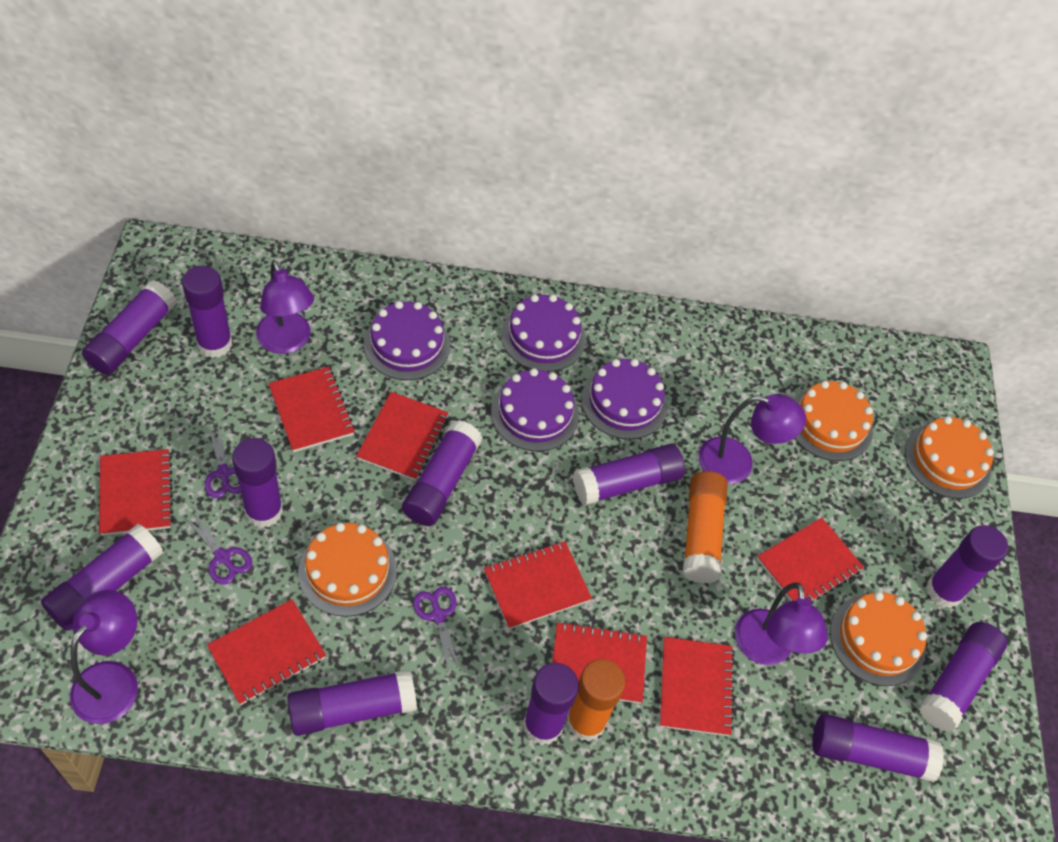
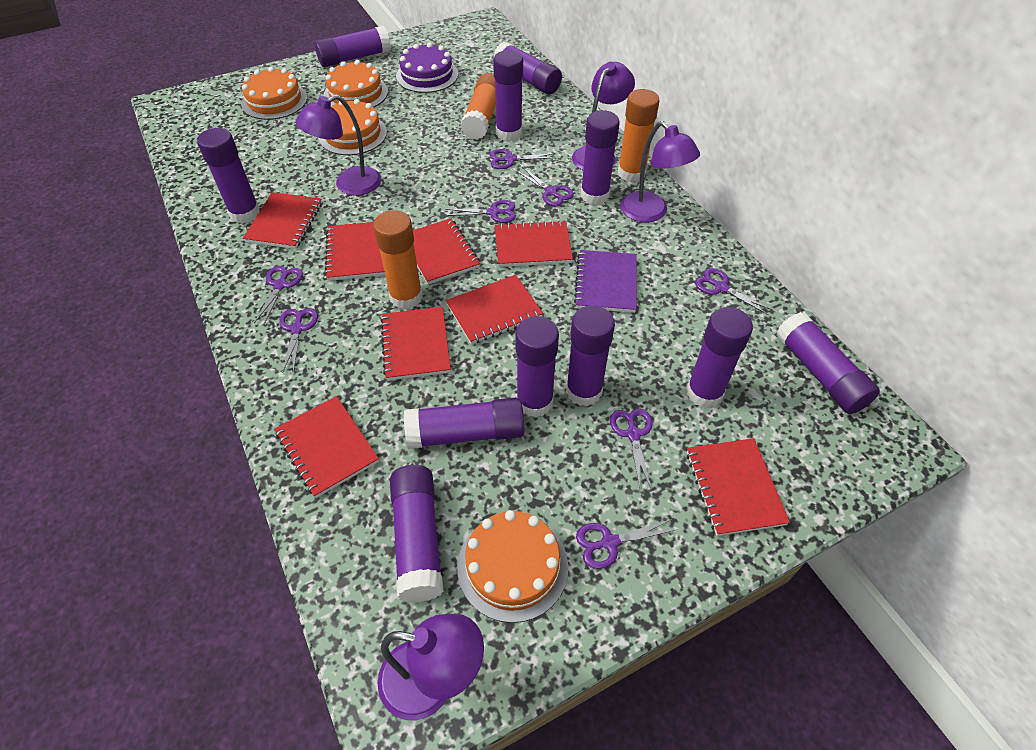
orange glue stick: [566,659,626,741] [683,471,728,584] = 2 -> [373,210,423,310] [461,73,496,140] [618,89,660,182] = 3
purple cake: [364,301,450,380] [491,368,579,451] [501,294,586,372] [582,359,668,439] = 4 -> [396,43,458,93] = 1
purple notebook: none = 0 -> [574,250,637,313] = 1
purple scissors: [183,509,252,585] [205,424,241,498] [413,587,461,674] = 3 -> [254,266,303,324] [279,308,318,373] [445,200,516,223] [489,149,556,169] [516,167,574,206] [576,519,678,569] [610,409,653,489] [695,268,772,315] = 8

